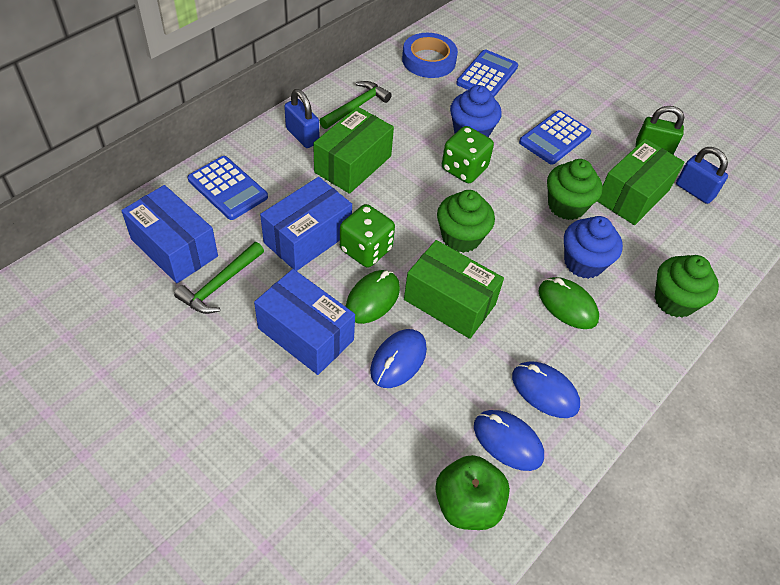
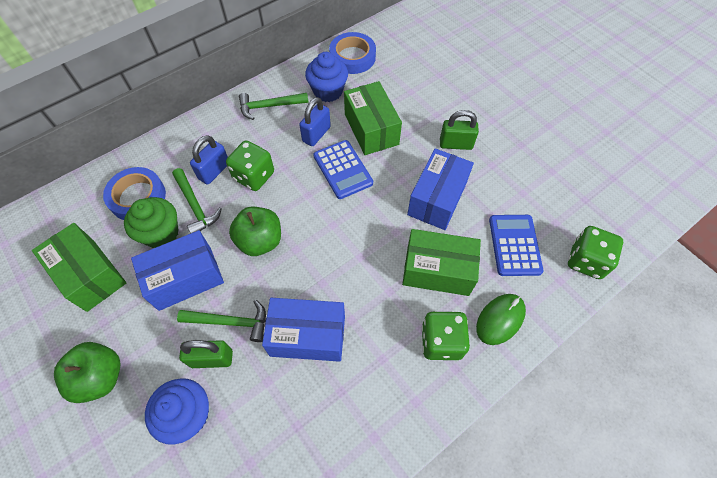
blue calculator: [187,156,268,220] [456,50,518,97] [519,110,591,165] = 3 -> [313,140,373,199] [489,215,543,276] = 2
blue mouse: [370,329,427,388] [474,410,544,471] [512,362,580,418] = 3 -> none = 0
blue tape: [402,33,458,78] = 1 -> [103,167,166,220] [329,32,376,74] = 2
green apple: [435,455,510,530] = 1 -> [54,342,120,403] [229,207,281,256] = 2
green cupcake: [437,190,495,253] [547,159,603,220] [655,255,719,318] = 3 -> [124,197,179,248] = 1
green dice: [340,204,395,268] [442,126,494,183] = 2 -> [226,140,274,191] [421,311,470,360] [568,226,623,279] = 3
green hammer: [174,242,264,314] [319,81,392,129] = 2 -> [172,168,222,233] [177,300,266,342] [239,93,309,120] = 3
green mouse: [345,270,400,324] [538,277,599,329] = 2 -> [476,294,526,345] = 1
green padlock: [636,106,684,154] = 1 -> [179,340,233,368] [440,110,479,150] = 2

